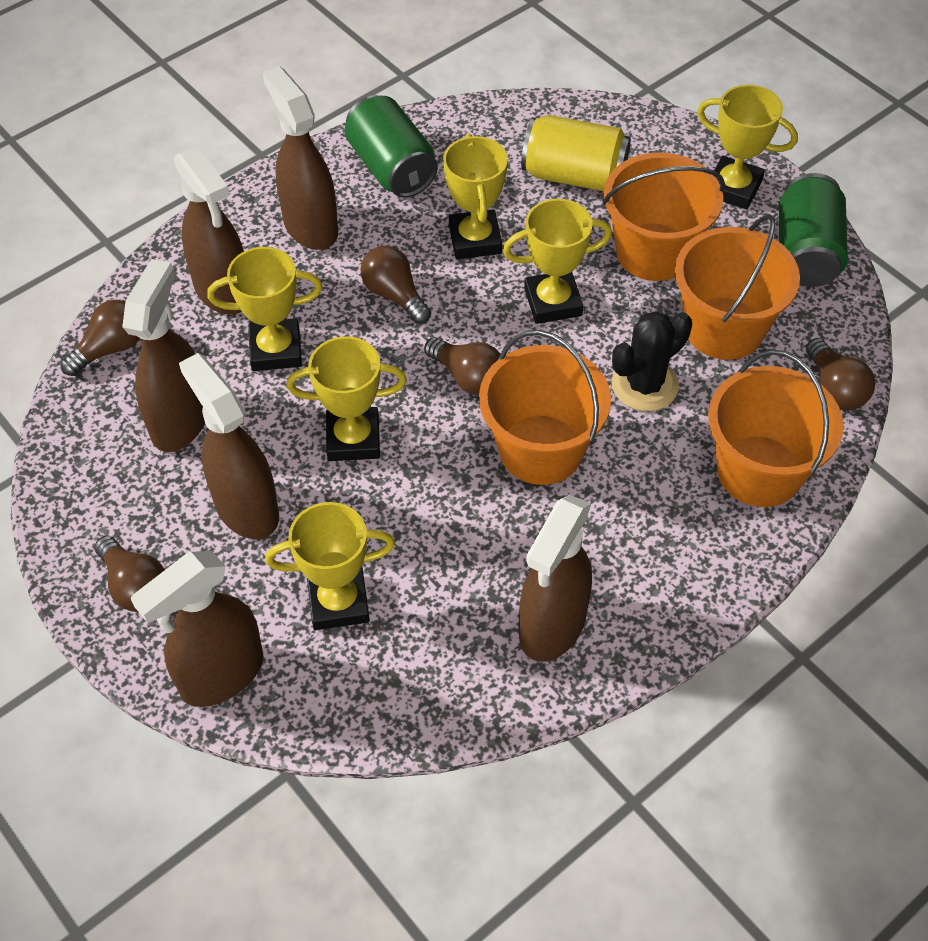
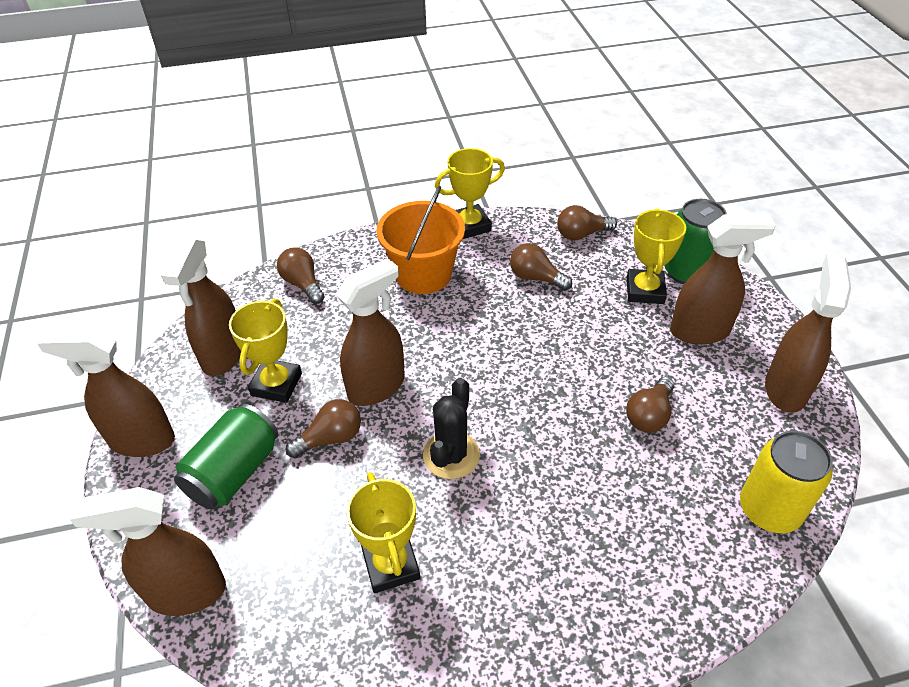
orange bucket: [479,330,611,485] [603,153,725,281] [675,214,800,360] [708,350,844,507] = 4 -> [377,186,465,294] = 1
yellow trophy: [207,247,323,371] [265,502,395,630] [286,336,407,461] [443,134,508,259] [503,199,612,324] [697,85,798,209] = 6 -> [229,299,302,403] [347,472,420,593] [435,148,505,239] [627,208,686,304] = 4

